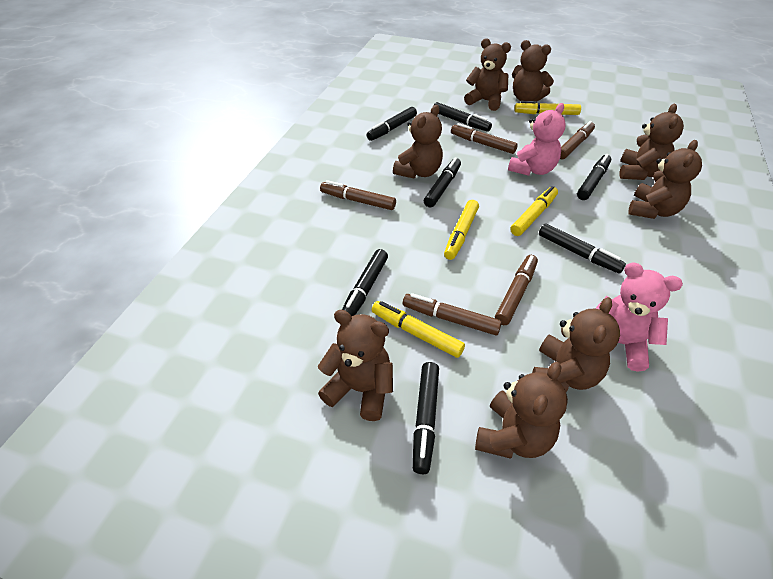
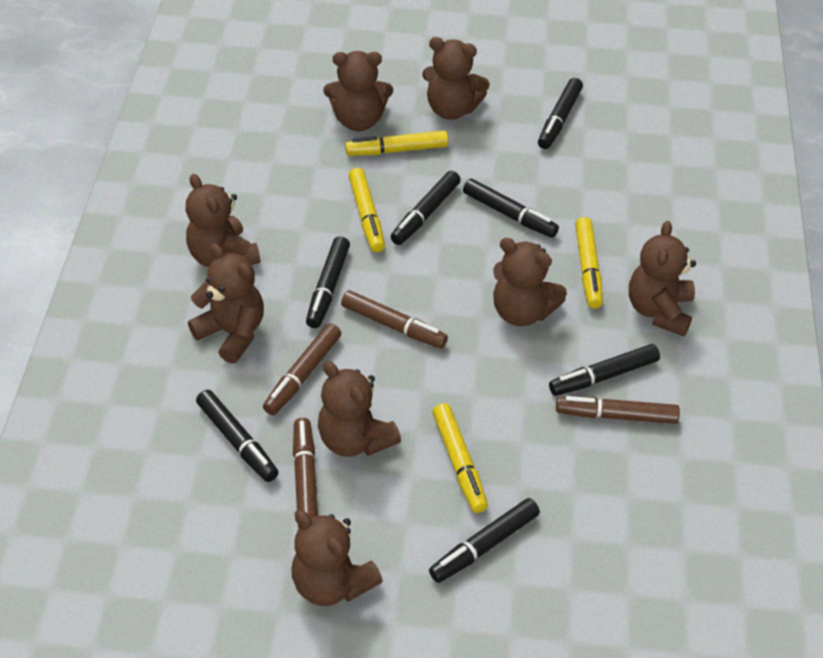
brown marker: [320,180,396,210] [403,293,502,335] [451,123,518,154] [495,255,538,325] [560,121,595,159] = 5 -> [263,323,341,415] [293,418,318,528] [341,290,448,349] [556,396,680,424] = 4
pink teddy bear: [508,103,566,176] [595,262,683,372] = 2 -> none = 0

